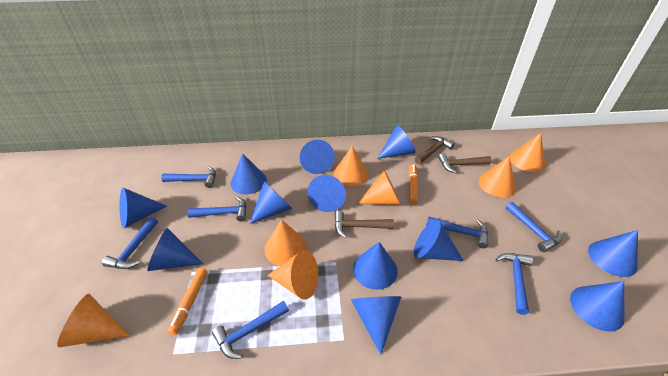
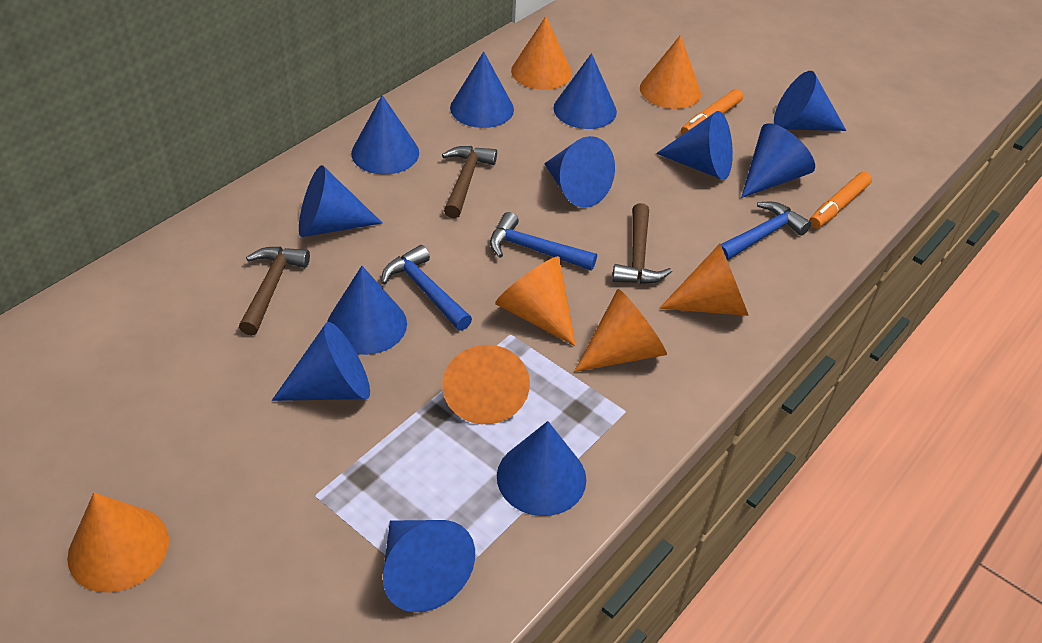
blue hammer: [102,217,158,269] [161,166,216,188] [187,197,247,221] [212,301,289,359] [426,217,488,248] [496,253,533,315] [506,202,562,252] = 7 -> [381,245,472,331] [490,212,597,270] [721,202,811,260] = 3

